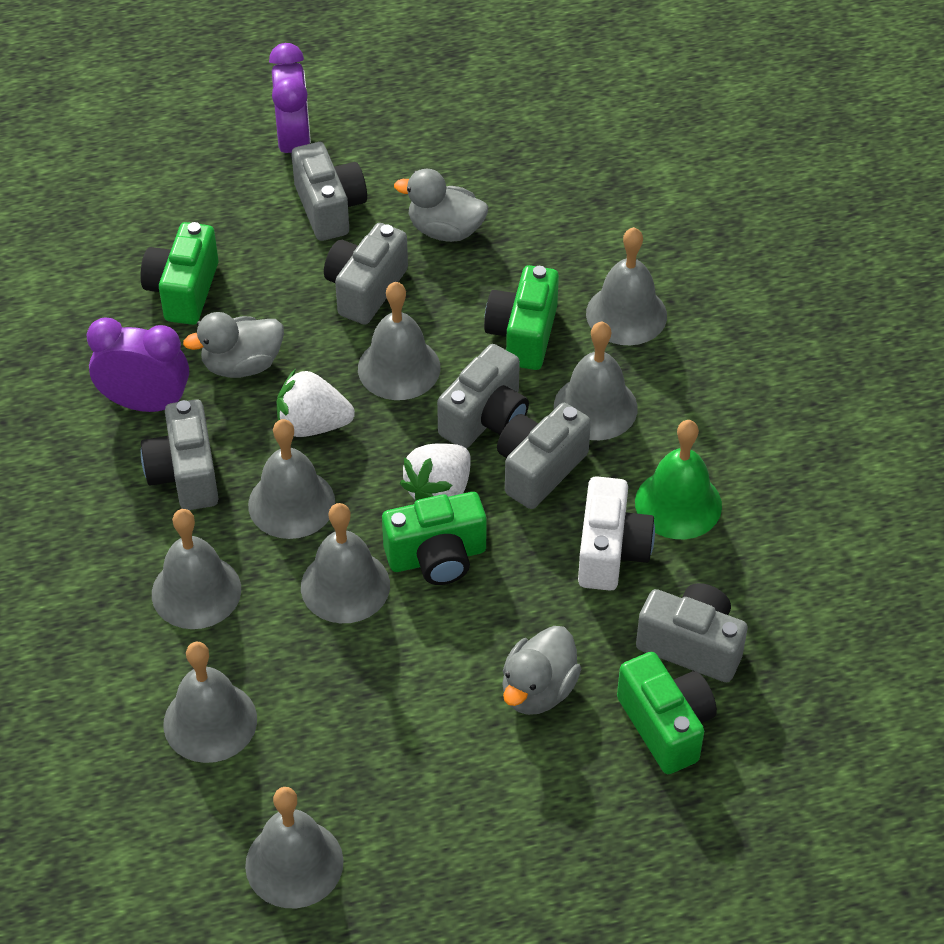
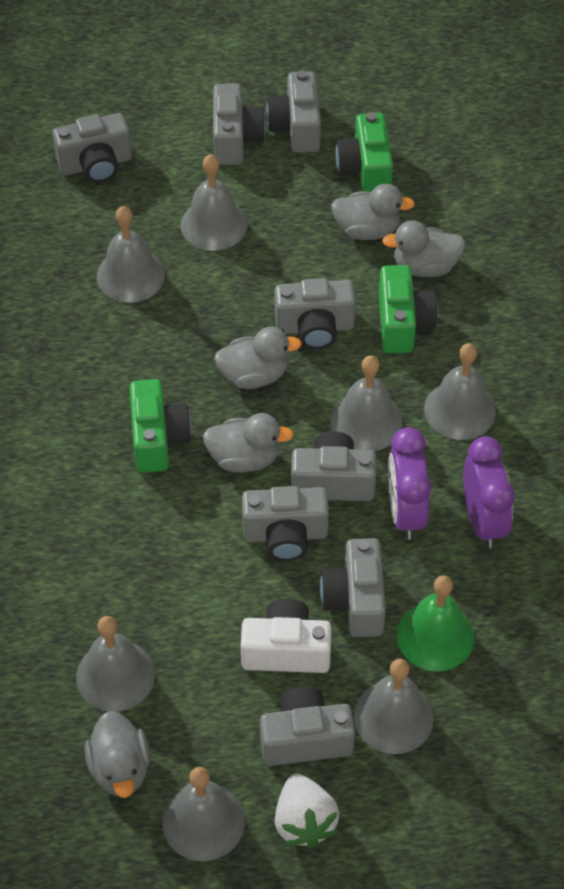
green camera: [140,222,218,325] [382,492,487,585] [484,265,559,370] [617,652,717,774] = 4 -> [130,379,192,473] [335,112,393,192] [379,265,438,353] = 3
grey bell: [152,509,241,629] [163,642,257,763] [245,787,344,908] [248,419,335,539] [301,503,390,623] [358,282,440,400] [554,322,638,440] [586,227,667,345] = 8 -> [76,616,155,712] [97,206,165,303] [163,767,245,861] [181,154,247,251] [331,355,403,451] [354,659,434,754] [424,343,496,440] = 7
grey camera: [141,399,219,510] [292,142,367,241] [324,223,408,325] [437,344,529,448] [497,403,591,509] [636,583,747,682] = 6 -> [52,113,132,183] [213,83,266,165] [242,486,329,561] [260,686,355,766] [266,70,321,153] [275,278,356,349] [291,431,376,501] [320,538,386,637] = 8
grey duck: [183,312,284,378] [394,169,488,242] [502,626,581,715] = 3 -> [84,711,150,798] [203,413,294,473] [214,327,302,389] [331,184,415,240] [382,220,466,277] = 5
white strawberry: [277,369,355,437] [400,443,471,501] = 2 -> [275,774,339,848] = 1

